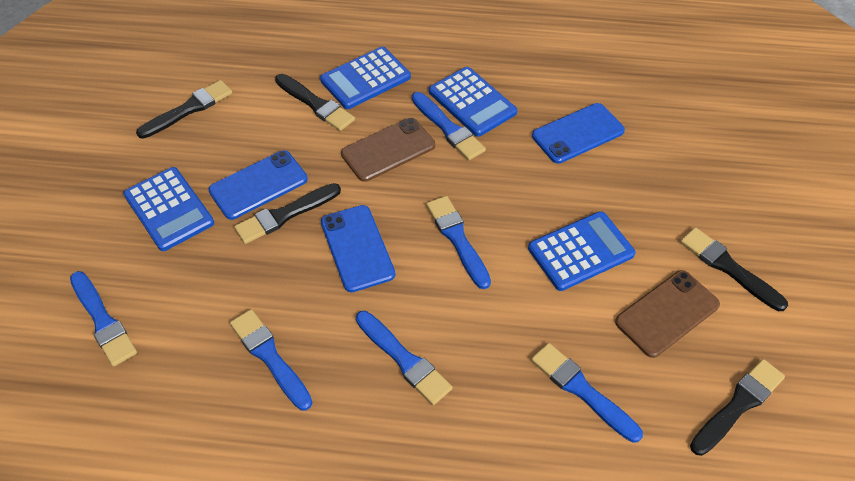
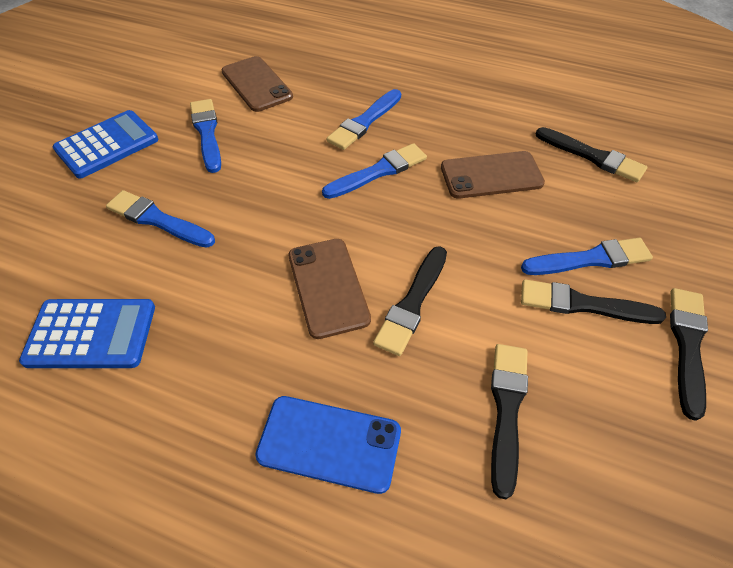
blue brush: [70,271,137,367] [230,309,313,410] [356,311,452,405] [412,92,486,160] [426,196,491,289] [531,343,643,443] = 6 -> [106,190,215,248] [190,99,221,173] [322,143,427,199] [326,89,401,150] [521,238,653,275] = 5
blue calculator: [123,167,214,251] [320,47,411,109] [429,67,517,137] [528,211,636,291] = 4 -> [19,299,155,368] [53,110,158,179] = 2
blue phone: [208,150,308,220] [321,205,395,292] [532,103,625,163] = 3 -> [255,396,401,494] = 1
brown phone: [341,118,435,182] [615,270,720,358] = 2 -> [222,56,293,112] [288,239,371,339] [441,151,545,199] = 3

